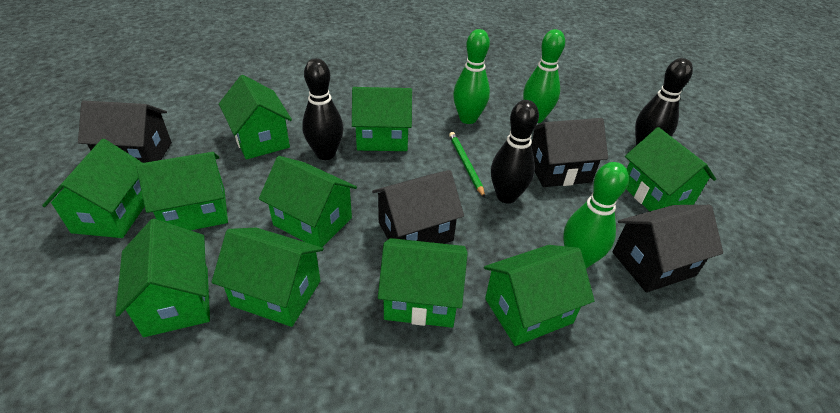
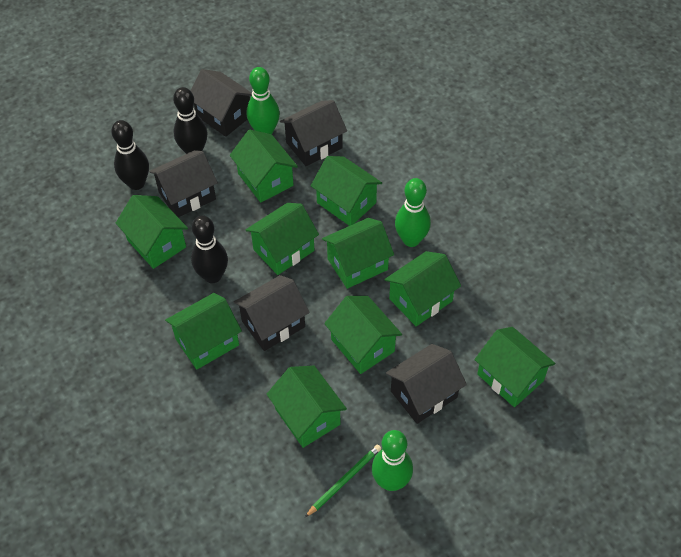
black house: [78,100,172,163] [372,170,464,244] [531,118,608,187] [613,205,723,292] = 4 -> [149,150,218,217] [191,69,252,137] [234,275,310,351] [280,100,347,166] [386,344,467,424] = 5

